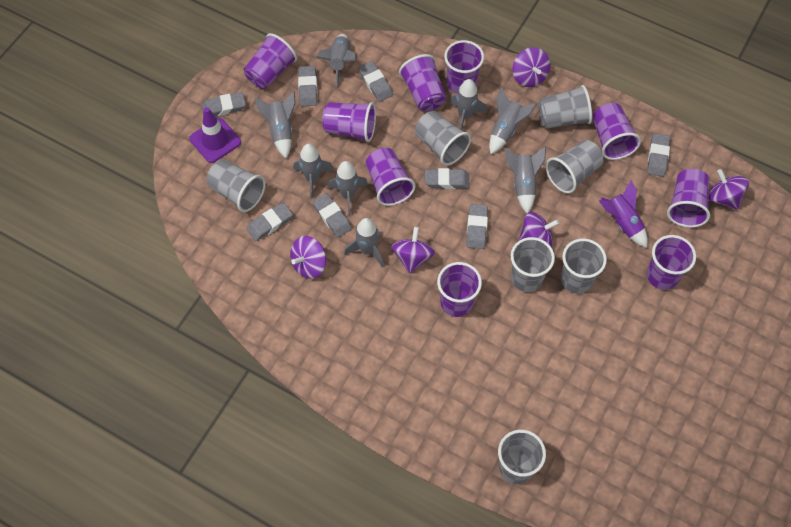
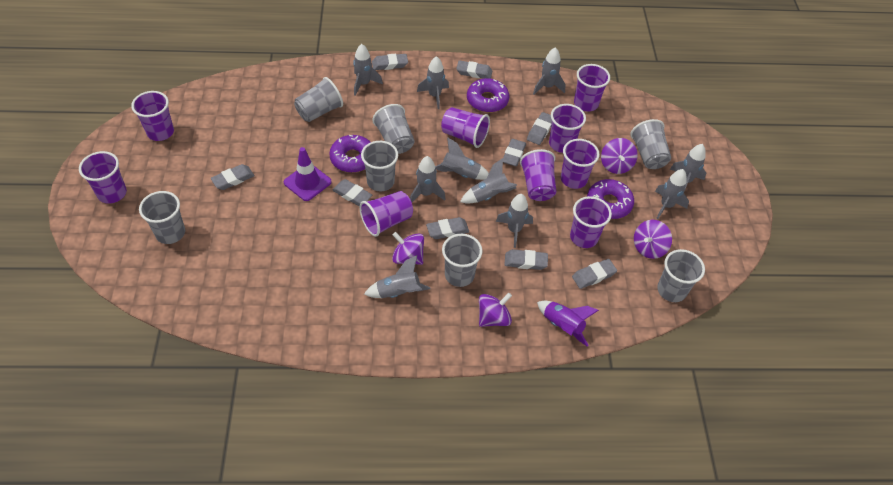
grey eraser: [202,92,246,116] [247,202,293,241] [298,66,317,106] [313,193,352,237] [358,61,393,102] [425,168,469,189] [466,204,488,249] [647,133,670,177] = 8 -> [211,164,254,190] [332,179,372,206] [372,54,408,70] [426,217,469,239] [456,60,493,79] [503,139,526,166] [504,249,548,270] [527,112,552,145] [572,259,617,289] = 9
grey rocket: [254,91,296,158] [293,144,334,199] [316,34,356,87] [327,161,368,216] [344,218,384,268] [449,79,487,130] [489,87,537,154] [504,147,546,213] = 8 -> [353,44,383,96] [364,255,430,298] [410,156,446,202] [417,56,449,109] [435,137,489,180] [460,158,517,204] [496,194,533,248] [533,47,566,94] [655,169,689,219] [670,144,706,191] = 10
purple donut: none = 0 -> [329,135,371,173] [467,78,509,112] [587,179,634,219] = 3
purple spinning top: [290,236,326,279] [392,227,435,274] [513,47,550,87] [518,212,559,247] [708,169,749,210] = 5 -> [392,232,424,265] [479,293,512,327] [601,138,638,174] [634,220,672,259] = 4

